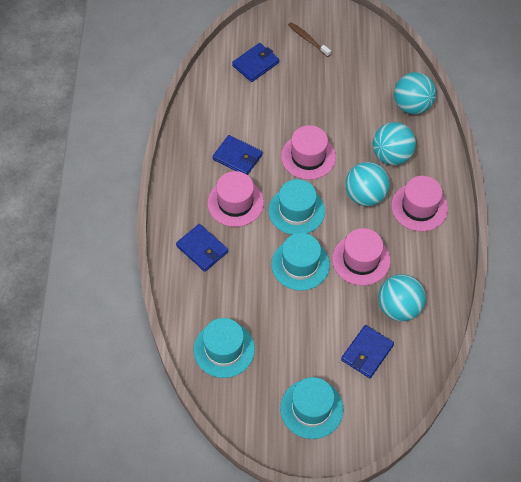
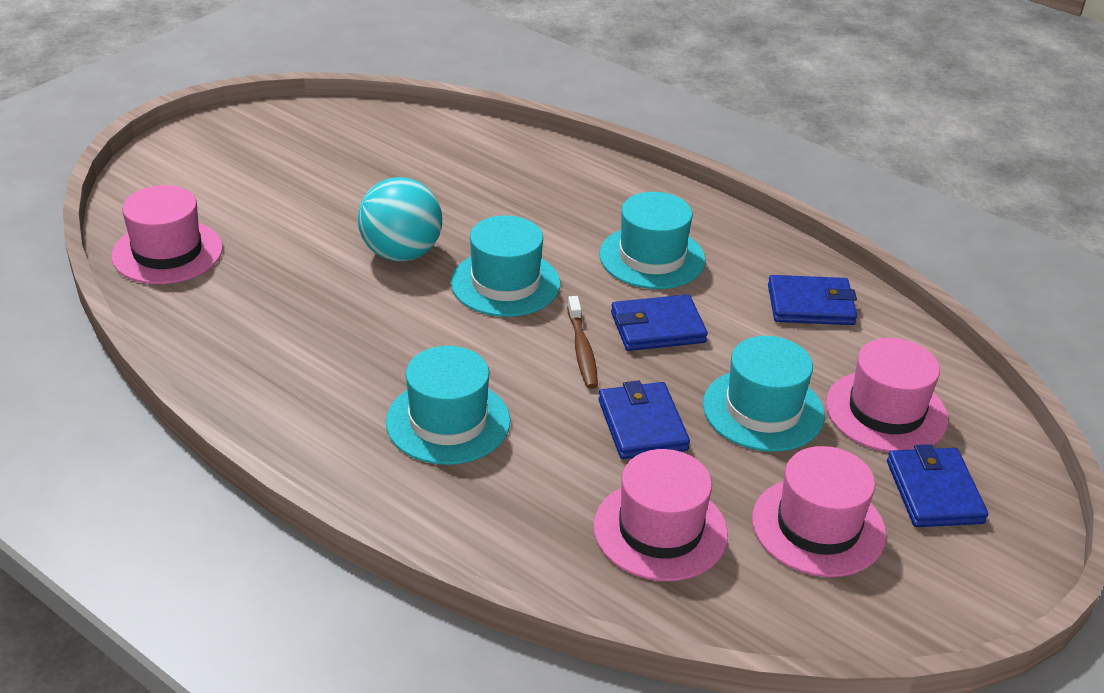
turquoise ball: [345,162,390,206] [373,122,416,165] [378,274,426,321] [394,72,436,114] = 4 -> [358,177,442,262] = 1

